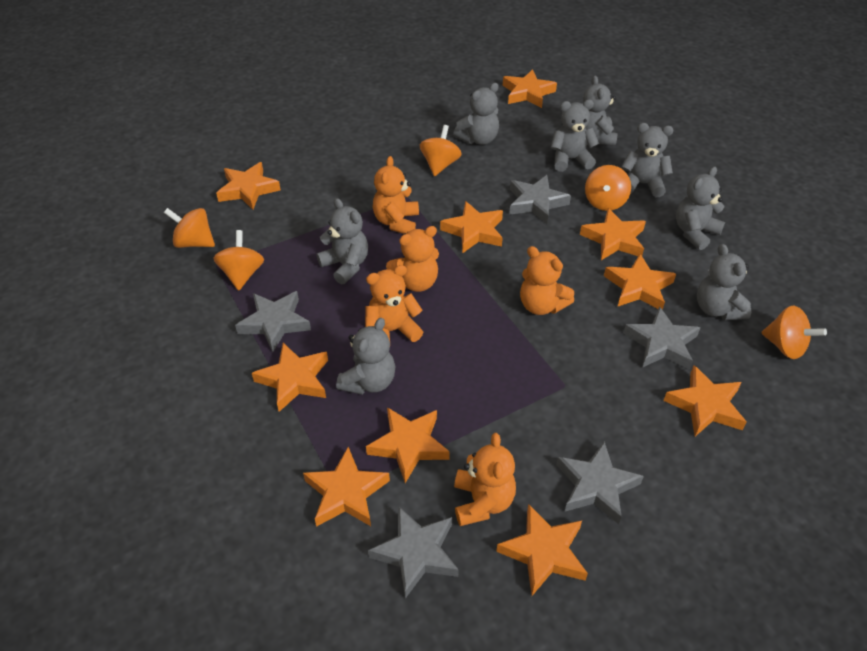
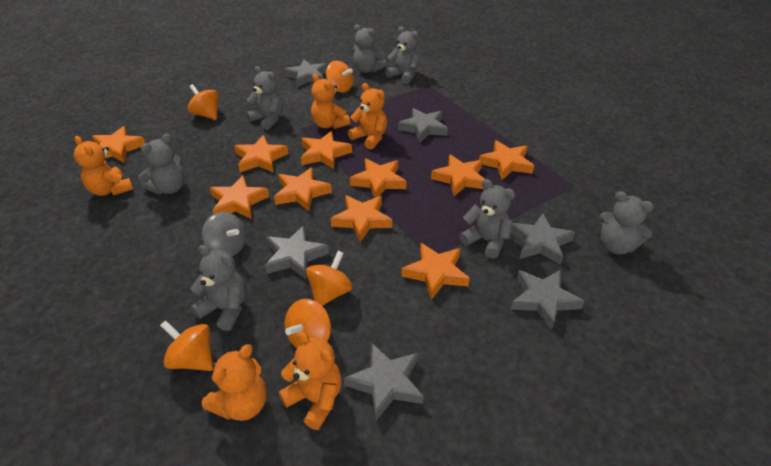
grey spinning top: none = 0 -> [202,212,246,256] = 1
grey star: [235,291,311,352] [368,507,459,599] [509,175,571,224] [556,441,644,524] [623,306,700,370] = 5 -> [265,226,329,279] [284,59,327,87] [344,343,424,421] [398,108,448,143] [511,213,575,265] [511,270,584,330] = 6
grey teddy bear: [317,198,368,284] [336,318,395,395] [453,83,499,145] [551,100,599,172] [583,76,617,145] [621,123,673,197] [676,167,725,250] [697,244,751,320] = 8 -> [138,134,185,194] [190,245,246,331] [246,66,283,130] [353,25,387,73] [385,27,419,84] [459,179,515,259] [599,191,654,254] = 7

